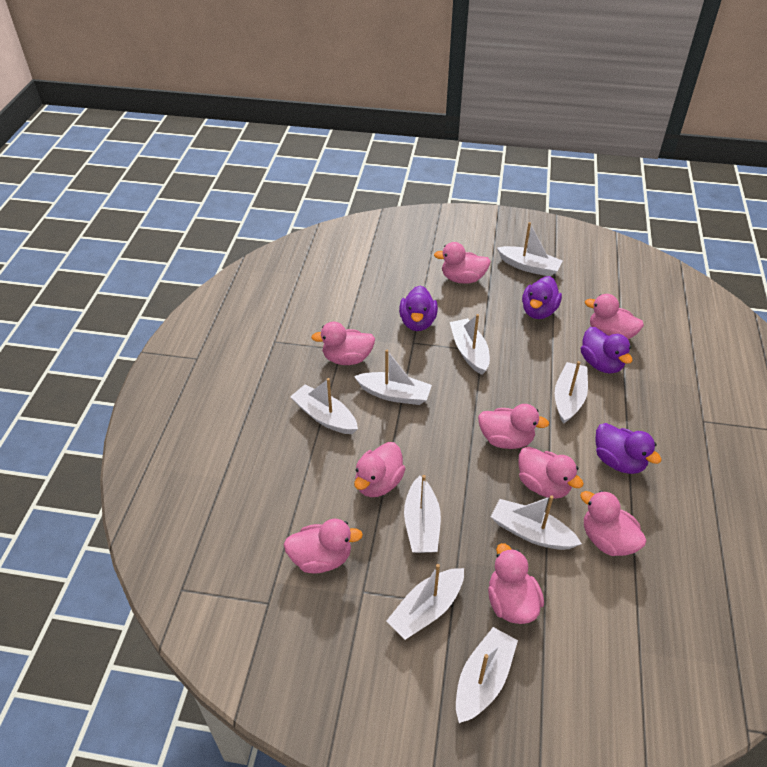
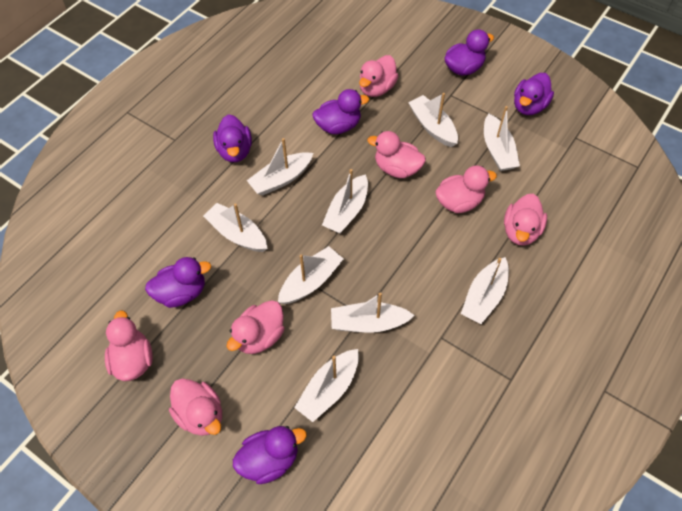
pink duck: [284,519,363,573] [311,322,375,365] [354,442,405,497] [434,242,491,284] [478,404,549,449] [488,543,544,624] [518,447,584,499] [580,491,647,556] [585,294,644,340] = 9 -> [105,310,153,381] [169,378,222,436] [227,300,284,354] [359,55,398,97] [367,131,426,178] [435,165,497,213] [504,194,547,246] = 7
purple duck: [399,285,438,331] [522,276,562,319] [581,327,632,373] [596,423,662,474] = 4 -> [145,257,211,308] [213,114,252,162] [233,426,307,484] [313,89,369,134] [444,29,494,76] [514,73,554,115] = 6

